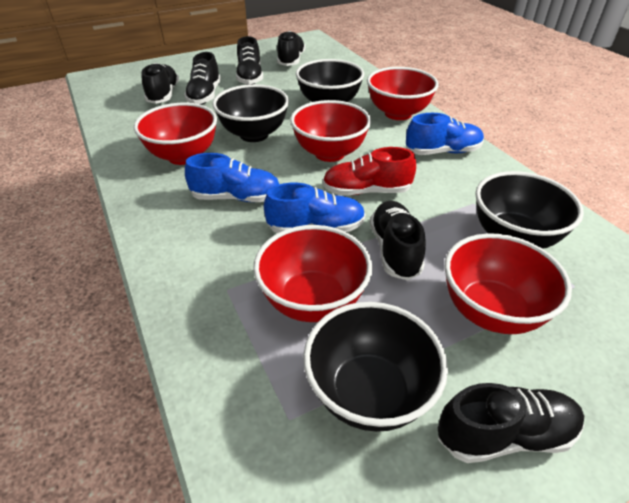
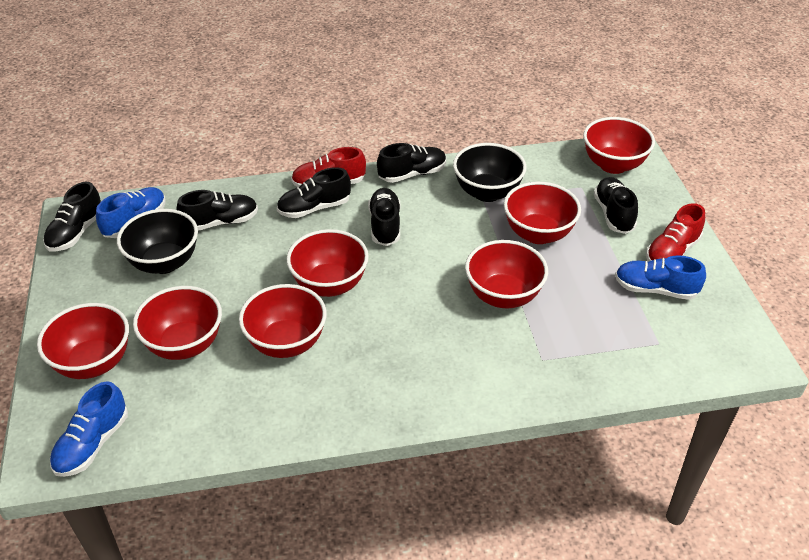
black bowl: [212,84,289,142] [296,59,364,102] [303,302,448,432] [475,171,584,249] = 4 -> [117,209,198,274] [453,143,527,202] = 2
red bowl: [134,103,217,165] [253,225,373,322] [290,100,371,162] [367,67,439,120] [444,233,572,334] = 5 -> [37,303,129,379] [133,286,222,360] [239,284,327,358] [287,229,369,297] [465,240,548,308] [504,182,581,244] [583,117,655,174] = 7
red shoe: [323,147,416,196] = 1 -> [291,147,366,187] [646,203,705,262] = 2

